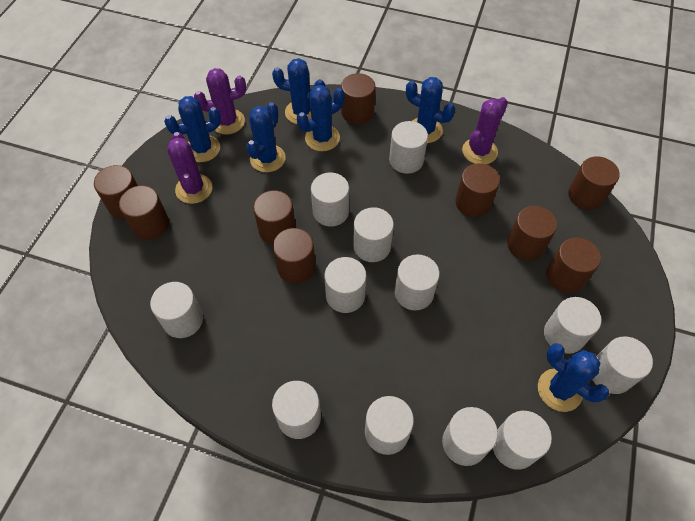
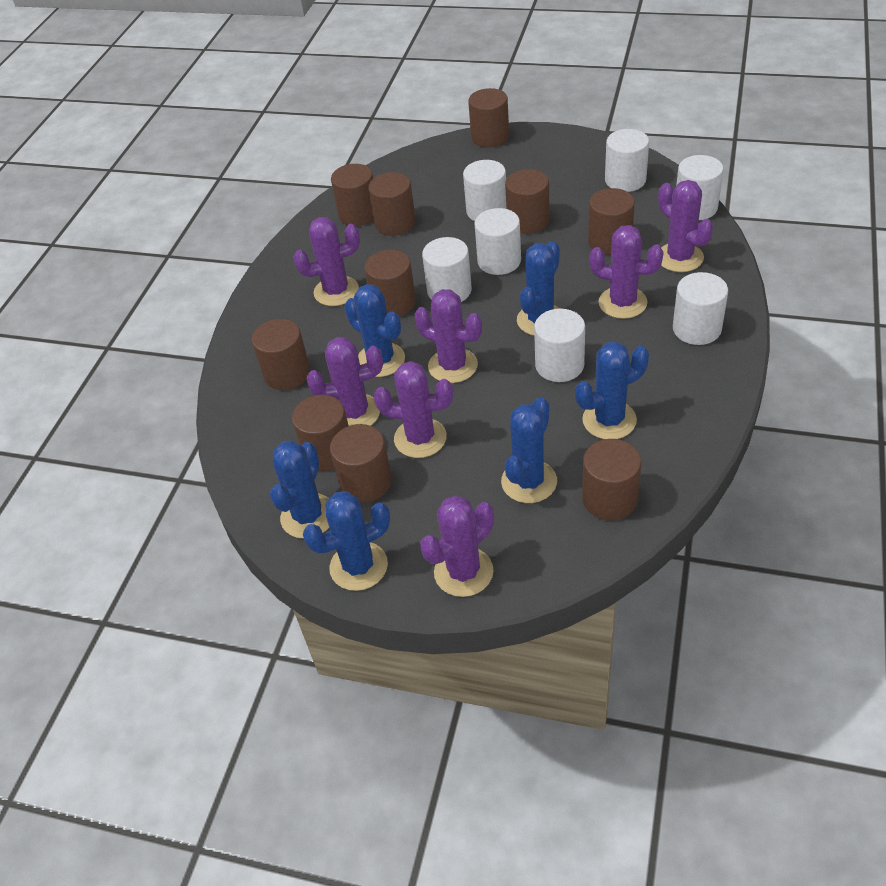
brown cylinder: [94,165,138,219] [119,186,169,240] [253,190,296,244] [273,228,315,283] [341,73,375,124] [455,163,500,217] [507,206,557,260] [546,237,601,293] [568,156,620,210] = 9 -> [252,319,310,390] [292,395,349,471] [330,424,392,503] [331,164,374,226] [364,250,416,317] [368,172,416,236] [468,88,509,147] [505,169,549,234] [582,439,641,520] [588,188,635,255] = 10
purple cactus: [167,132,212,204] [194,68,246,135] [462,97,508,164] = 3 -> [293,217,360,306] [307,337,383,426] [374,361,453,458] [415,289,482,383] [420,496,494,597] [589,225,664,319] [658,180,713,272] = 7
white cylinder: [150,282,203,338] [272,381,321,439] [311,173,349,227] [324,257,366,313] [353,207,394,262] [365,396,414,455] [389,121,428,174] [395,254,440,310] [442,407,498,466] [493,411,552,470] [544,297,601,354] [592,337,653,394] = 12 -> [422,237,472,302] [463,160,507,221] [475,208,521,275] [534,309,585,382] [605,129,649,192] [673,272,728,345] [676,155,723,220] = 7

